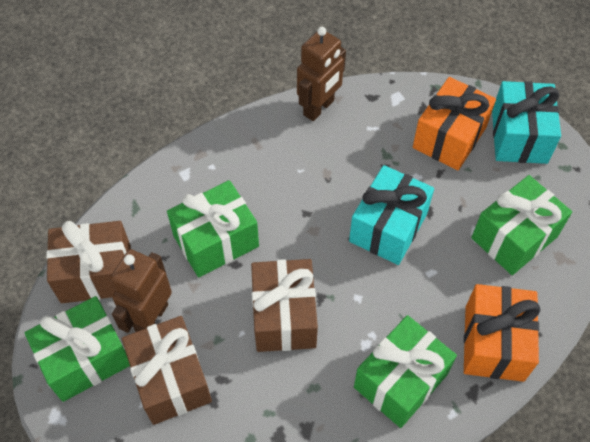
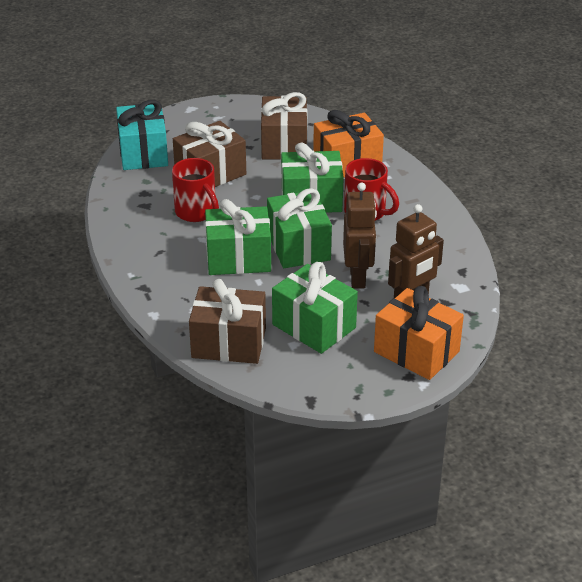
red mug: none = 0 -> [172,158,219,222] [344,158,399,221] = 2
turquoise gift: [349,165,434,265] [492,81,561,164] = 2 -> [116,100,168,170] = 1

